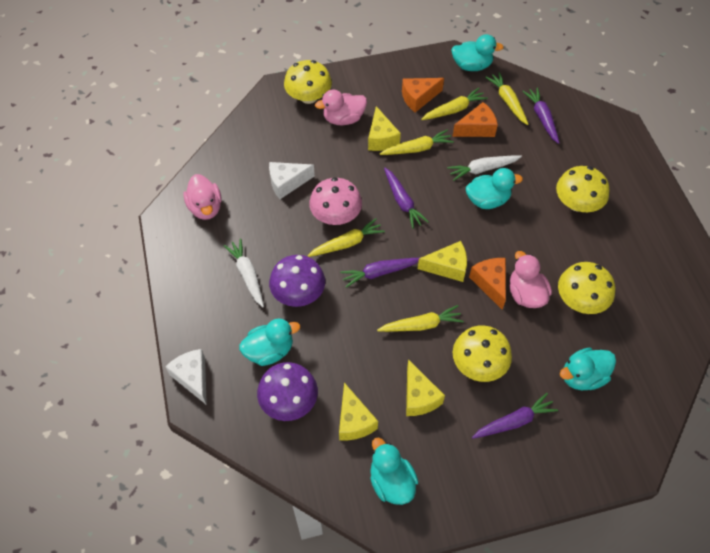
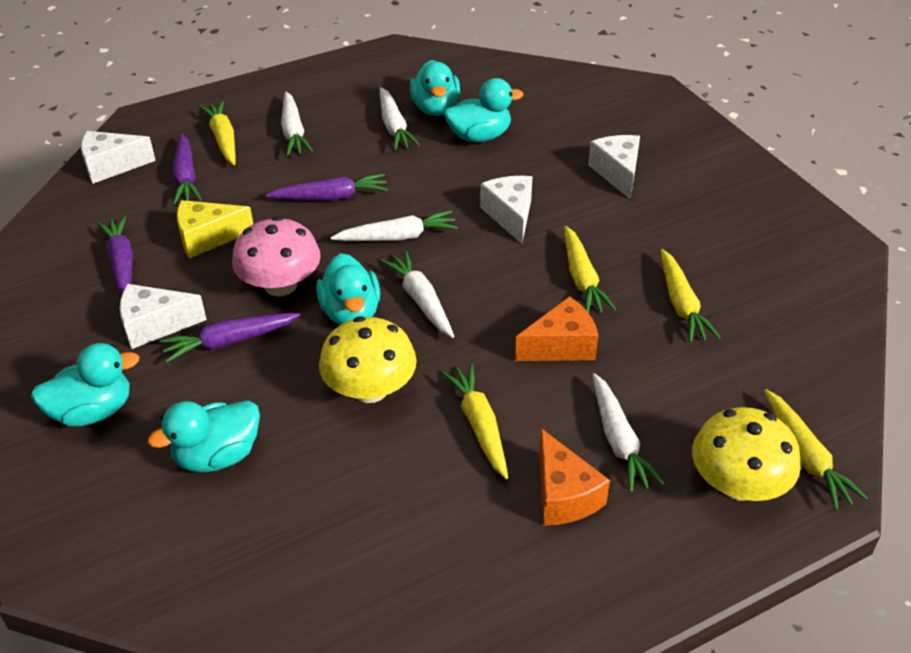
orange cheese: [402,78,444,112] [453,102,498,137] [469,258,506,310] = 3 -> [514,296,598,361] [539,428,610,526] = 2
pink duck: [184,174,221,220] [315,90,367,125] [510,251,552,308] = 3 -> none = 0
purple mushroom: [257,362,318,421] [269,255,325,307] = 2 -> none = 0
white carrot: [224,239,264,307] [447,155,522,181] = 2 -> [281,91,313,156] [331,210,458,241] [380,87,420,150] [380,251,454,338] [592,373,665,492] = 5
white cheese: [165,349,207,405] [269,162,315,199] = 2 -> [81,131,156,184] [120,284,207,349] [480,176,532,244] [588,135,640,199] = 4
yellow cheese: [339,383,378,440] [368,106,401,151] [406,359,445,416] [418,241,467,282] = 4 -> [177,200,253,259] = 1
yellow mushroom: [284,60,332,104] [453,325,512,382] [556,166,610,212] [558,262,615,314] = 4 -> [319,316,417,403] [692,407,801,501] = 2

